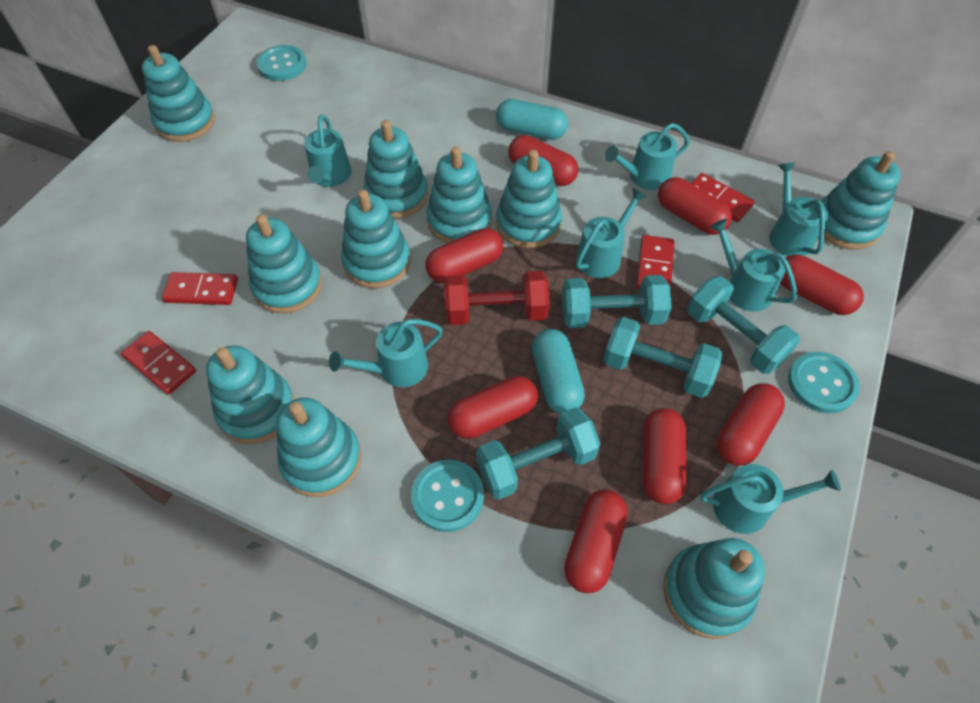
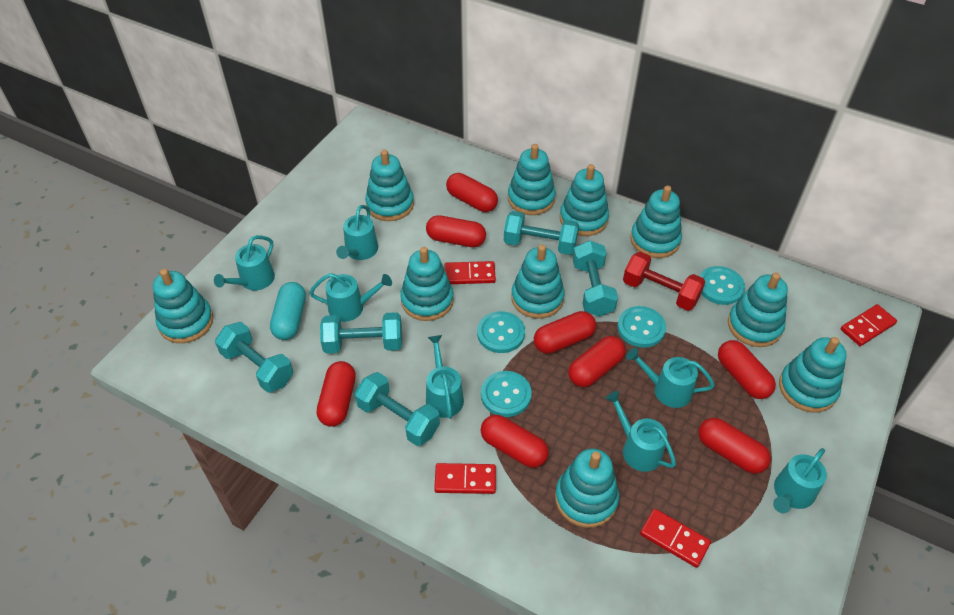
turquoise button: [256,45,306,81] [411,460,484,532] [788,352,859,413] = 3 -> [477,311,525,353] [481,371,532,417] [617,306,666,348] [700,266,745,305] = 4
turquoise capsule: [496,99,568,140] [532,329,585,414] = 2 -> [270,282,306,340] = 1
turquoise dumbbell: [476,407,601,500] [562,275,672,328] [603,317,722,398] [687,276,800,374] = 4 -> [215,322,293,393] [320,312,402,354] [355,372,440,446] [504,211,579,255] [573,240,618,316] = 5

